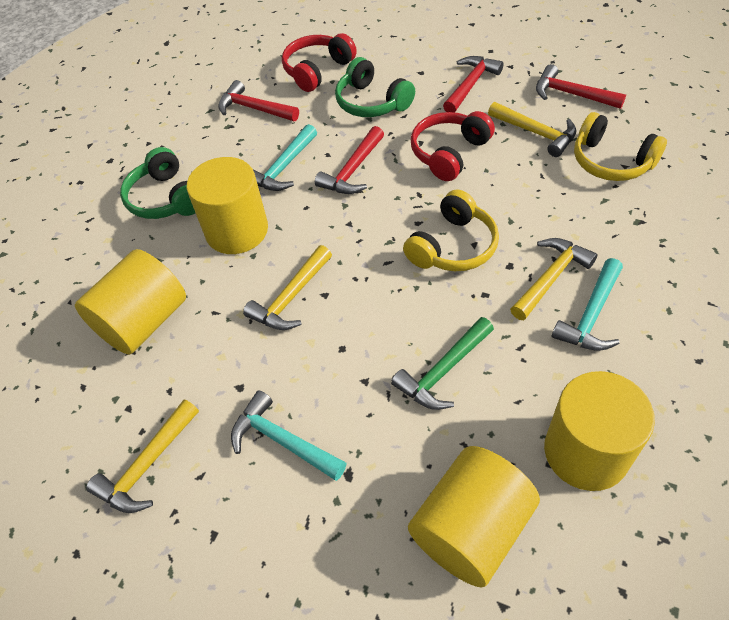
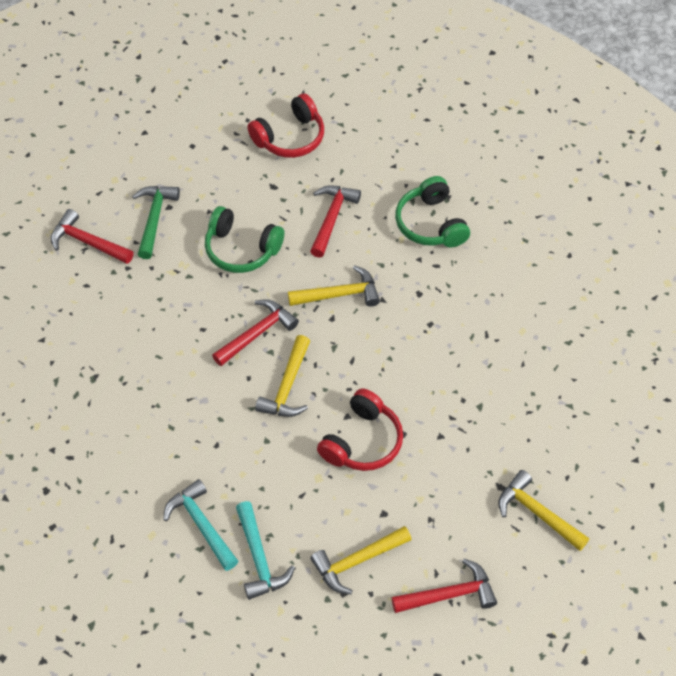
turquoise hammer: [231,390,347,481] [253,124,317,191] [552,258,623,351] = 3 -> [163,479,238,571] [236,501,295,600] = 2
yellow cylinder: [75,249,186,355] [187,157,268,254] [408,446,540,588] [544,371,655,491] = 4 -> none = 0
yellow headphones: [403,189,499,271] [574,112,667,181] = 2 -> none = 0

